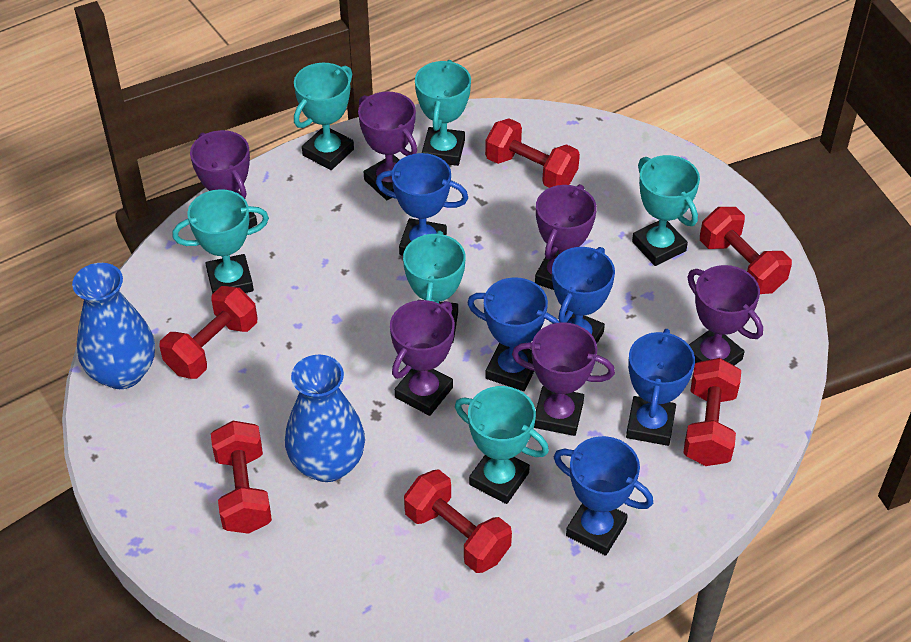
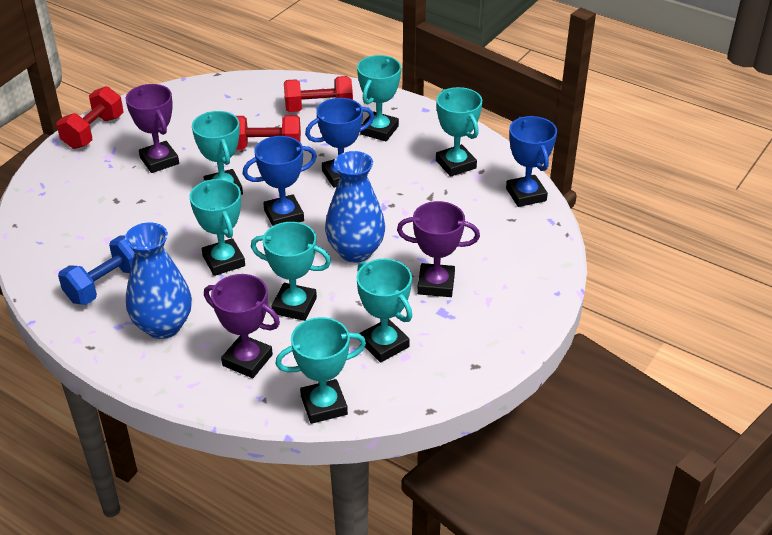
blue dumbbell: none = 0 -> [58,236,135,305] = 1
blue trophy: [376,153,468,256] [468,277,560,391] [552,247,615,344] [554,436,653,556] [626,329,695,446] = 5 -> [243,136,317,226] [305,98,374,188] [506,116,557,207] = 3
purple trophy: [190,130,257,229] [358,91,417,200] [390,300,455,416] [512,322,615,436] [535,184,597,290] [687,265,763,366] = 6 -> [126,84,179,173] [204,274,280,378] [397,201,480,297] = 3
red dumbbell: [159,286,257,379] [211,421,272,534] [404,469,512,573] [485,118,580,188] [683,358,741,466] [700,207,792,294] = 6 -> [56,86,124,149] [236,115,301,150] [284,76,353,112] = 3
turquoise trophy: [172,189,269,294] [294,63,354,170] [403,231,466,343] [415,60,471,166] [455,386,549,504] [632,155,700,266] = 6 -> [190,179,245,276] [192,111,243,195] [251,222,331,321] [275,317,366,424] [356,259,412,362] [357,55,401,141] [436,87,482,177] = 7

